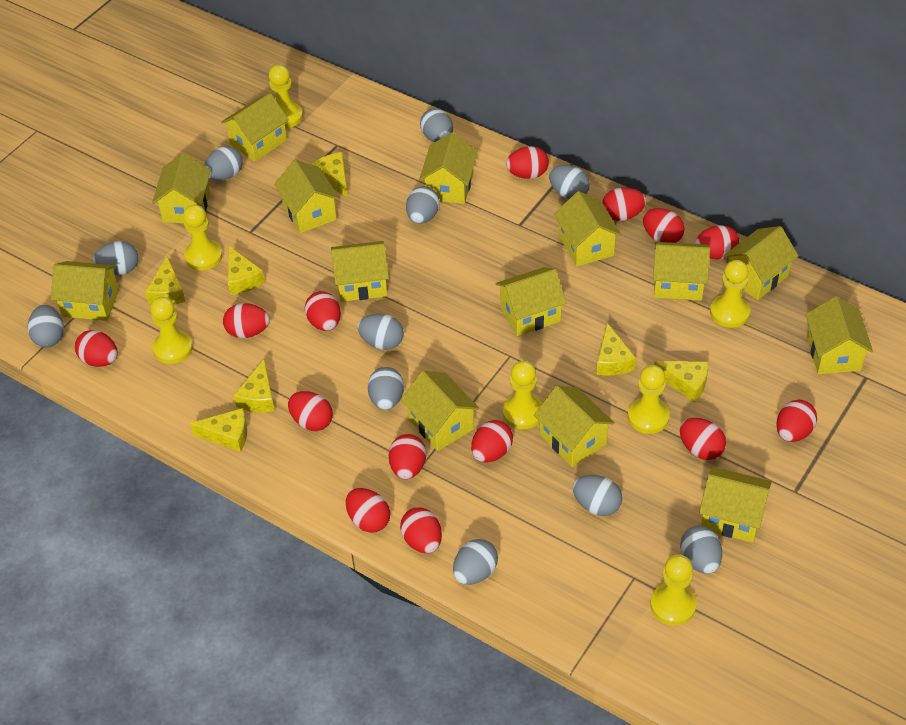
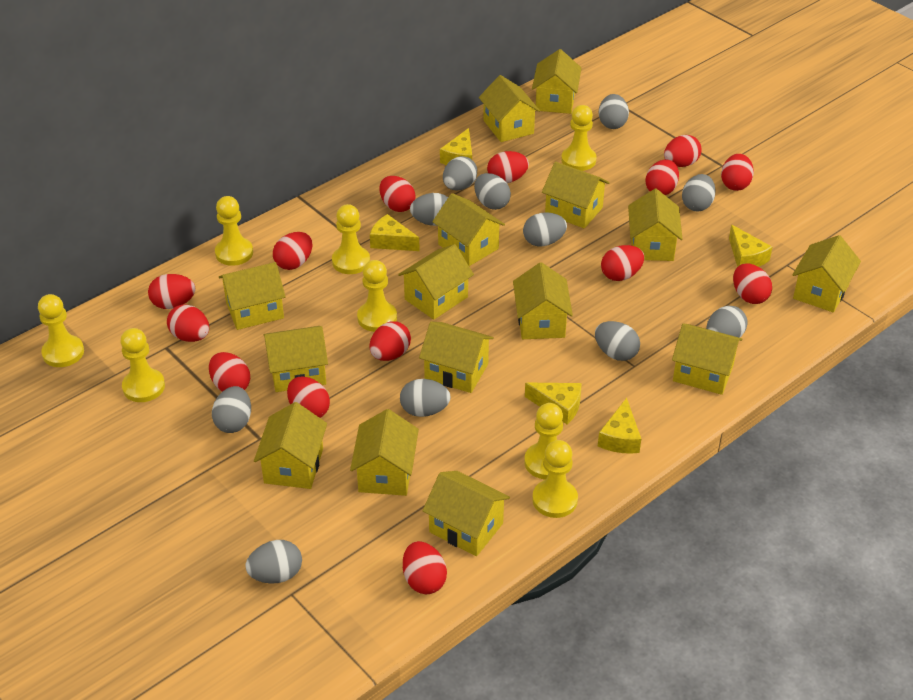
yellow cheese: [145,256,185,304] [190,408,247,452] [228,246,265,295] [234,359,274,412] [311,152,348,197] [597,323,636,375] [654,361,708,402] = 7 -> [370,214,420,251] [440,128,472,165] [525,383,581,425] [598,398,641,453] [729,225,772,267] = 5
yellow house: [51,261,119,321] [152,153,211,223] [221,93,289,162] [274,160,340,233] [331,241,389,302] [400,371,479,451] [419,132,478,204] [495,267,566,336] [534,386,615,467] [554,191,621,267] [653,242,710,301] [699,467,772,543] [723,226,798,300] [806,296,873,374] = 14 -> [219,262,286,330] [254,402,327,489] [263,326,328,392] [350,409,419,496] [398,244,474,320] [419,322,494,393] [422,471,510,556] [432,193,505,266] [479,75,540,142] [513,262,573,339] [532,49,582,114] [542,162,609,228] [628,189,683,261] [672,323,742,395] [792,235,861,313] = 15
yellow pawn: [150,297,193,364] [183,204,223,270] [269,65,303,129] [503,361,543,429] [628,365,670,434] [650,554,696,625] [710,260,750,328] = 7 -> [38,294,84,367] [120,328,165,402] [215,196,253,266] [332,204,370,274] [357,260,397,332] [524,403,563,479] [532,440,578,518] [561,105,596,171] = 8

